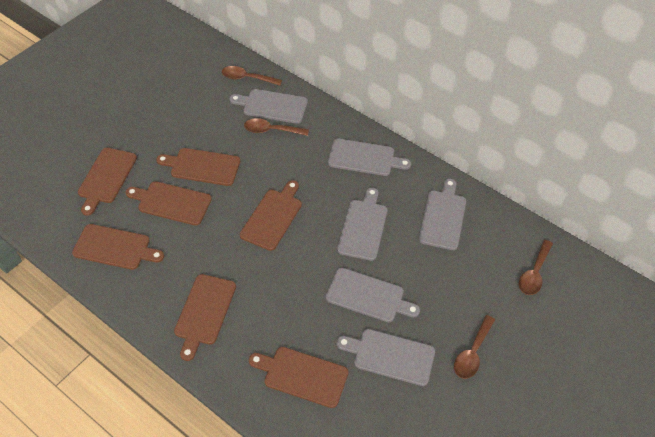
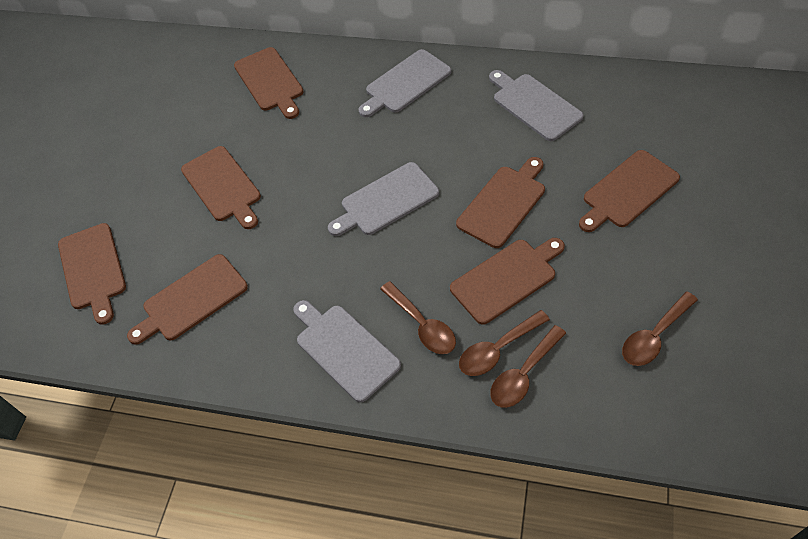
grey cutting board: [230,89,308,124] [326,268,420,322] [328,138,411,176] [336,329,435,386] [337,187,388,261] [419,179,466,250] = 6 -> [293,300,401,403] [328,162,439,236] [358,49,451,117] [489,70,583,141] = 4

